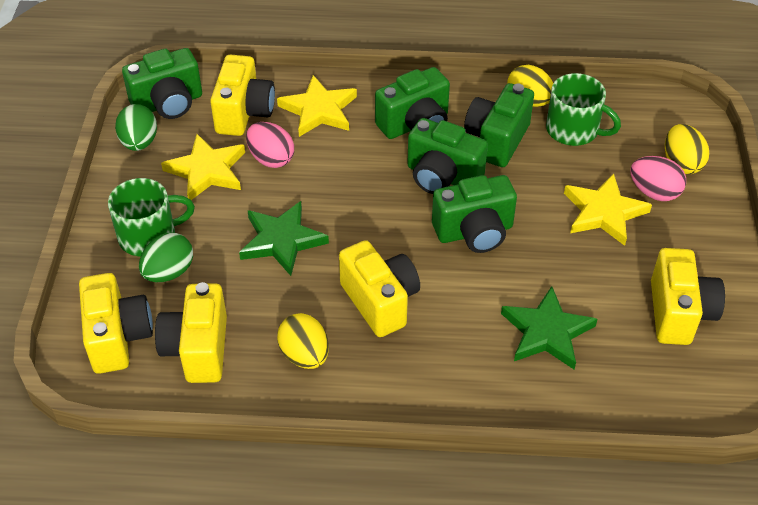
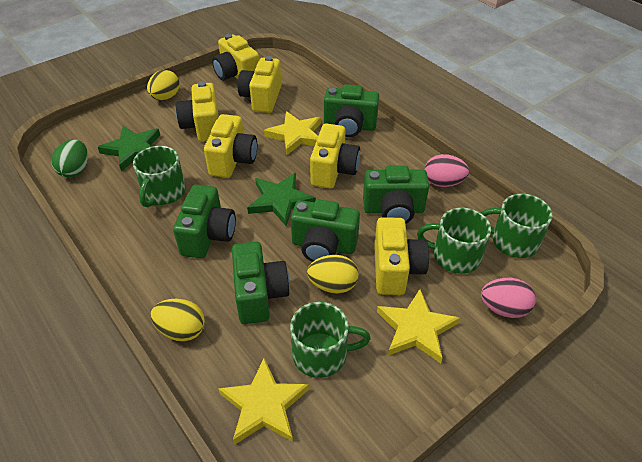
green egg: [115,104,157,151] [139,232,193,282] = 2 -> [51,139,88,177] = 1
green mug: [108,178,195,256] [546,73,621,146] = 2 -> [133,146,186,207] [290,302,371,378] [417,208,491,274] [480,194,552,258] = 4
yellow camera: [79,273,153,374] [155,282,227,383] [210,54,275,136] [339,240,420,337] [651,248,725,345] = 5 -> [176,81,219,142] [204,114,257,178] [212,34,260,80] [237,56,282,113] [310,123,360,188] [374,217,429,295] = 6

